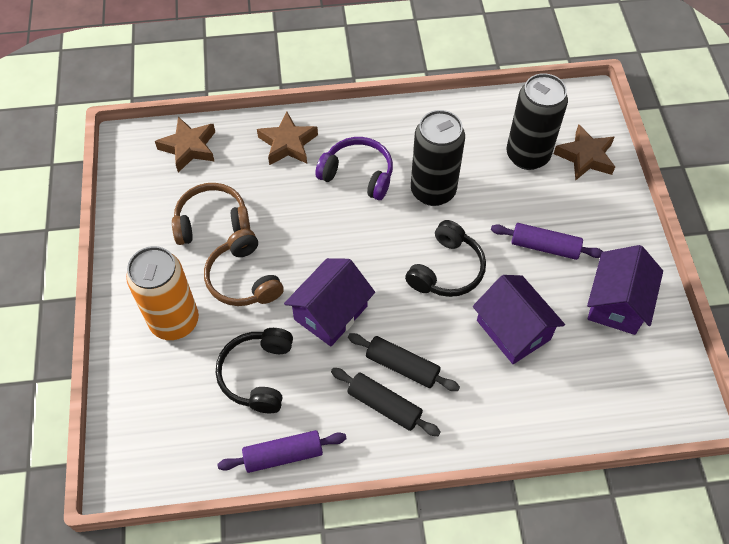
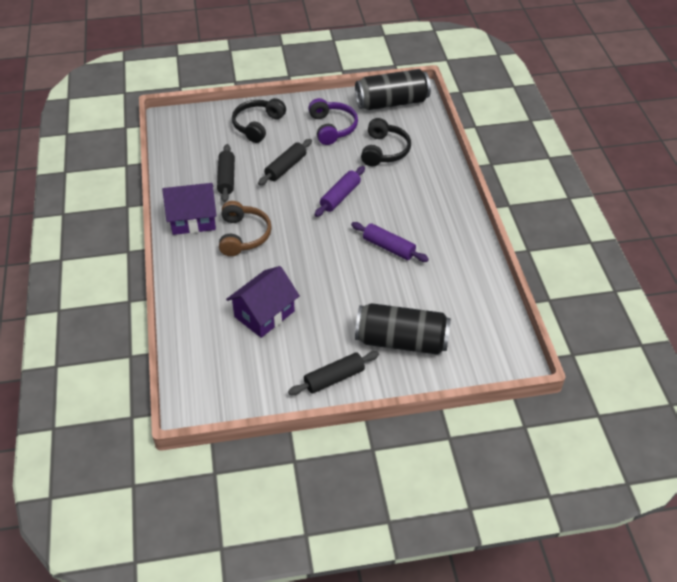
black rolling pin: [331,368,441,436] [348,333,460,391] = 2 -> [217,144,235,202] [258,139,312,185] [288,351,379,395] = 3
brown headphones: [172,183,250,245] [204,229,284,306] = 2 -> [219,201,272,256] = 1
brown star: [155,117,215,173] [257,112,318,165] [554,124,615,181] = 3 -> none = 0
orange can: [126,246,199,340] = 1 -> none = 0
purple house: [284,258,375,346] [473,275,565,364] [587,245,663,335] = 3 -> [162,183,217,235] [226,266,300,338] = 2

